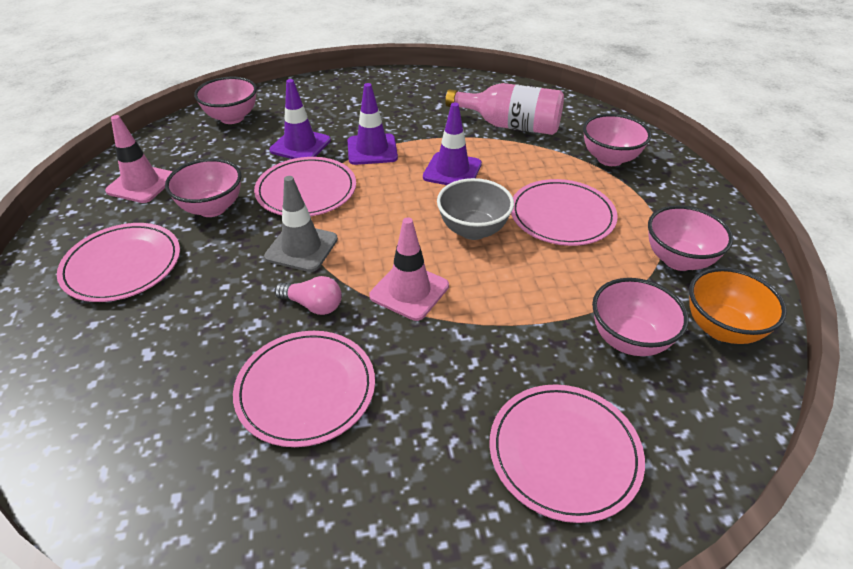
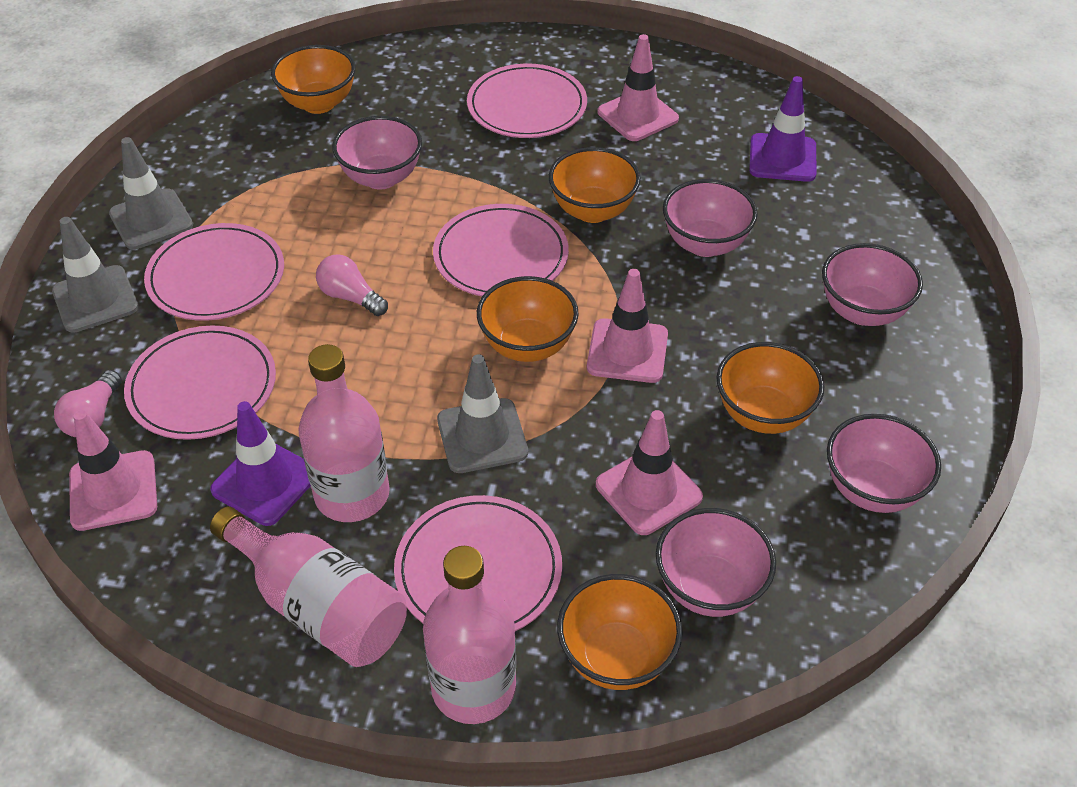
grey bowl: [437,178,514,240] = 1 -> none = 0
grey traffic cone: [264,176,338,272] = 1 -> [52,217,139,333] [109,137,193,250] [437,354,528,473] = 3
orange bowl: [689,268,787,344] = 1 -> [271,45,356,114] [477,276,579,362] [549,147,641,223] [557,574,683,690] [716,342,824,434] = 5
pink bottle: [445,83,564,135] = 1 -> [210,506,407,667] [298,344,390,522] [423,546,516,724] = 3
pink light bulb: [274,276,342,315] = 1 -> [54,370,122,437] [316,255,388,316] = 2
pink traffic cone: [105,115,173,203] [369,217,449,321] = 2 -> [69,410,157,531] [587,269,668,383] [596,410,703,535] [598,34,679,141] = 4
purple traffic cone: [269,79,331,159] [348,83,398,165] [423,102,482,185] = 3 -> [210,401,311,526] [749,76,817,182] = 2

